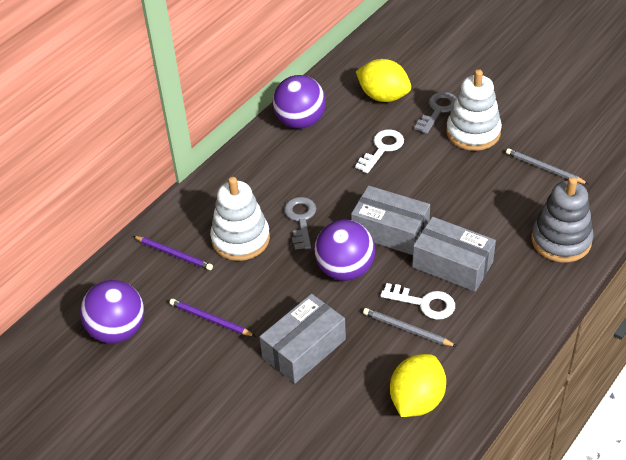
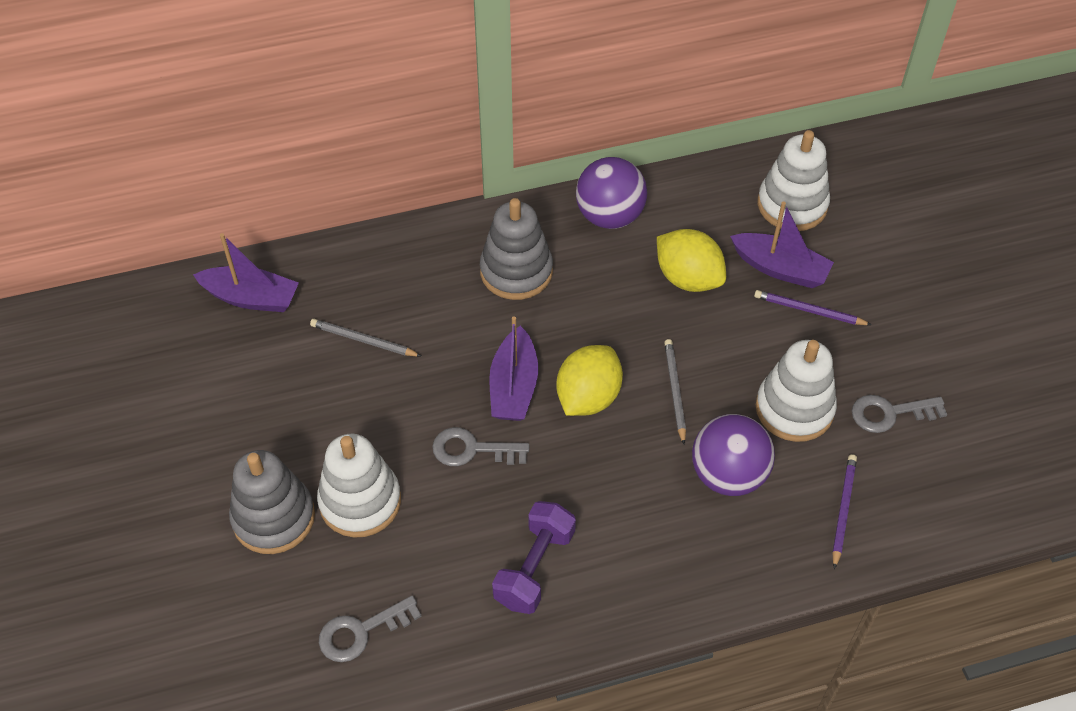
grey box: [259,294,346,383] [351,185,430,255] [412,217,496,292] = 3 -> none = 0
grey key: [284,197,316,250] [414,92,457,134] = 2 -> [319,596,422,662] [432,427,529,466] [852,395,947,433] = 3
grey stacking toy: [531,177,594,262] = 1 -> [229,450,315,554] [480,198,553,300] = 2
purple ball: [80,280,144,343] [273,75,326,129] [314,220,375,281] = 3 -> [576,157,647,229] [692,414,775,496] = 2
purple boat: none = 0 -> [193,233,299,312] [489,316,538,421] [730,201,834,288] = 3
purple dumbbell: none = 0 -> [492,501,576,614] = 1
white key: [355,129,404,173] [380,283,455,320] = 2 -> none = 0
white stacking toy: [210,177,270,261] [446,69,502,151] = 2 -> [317,434,401,538] [756,340,837,442] [758,130,830,231] = 3

